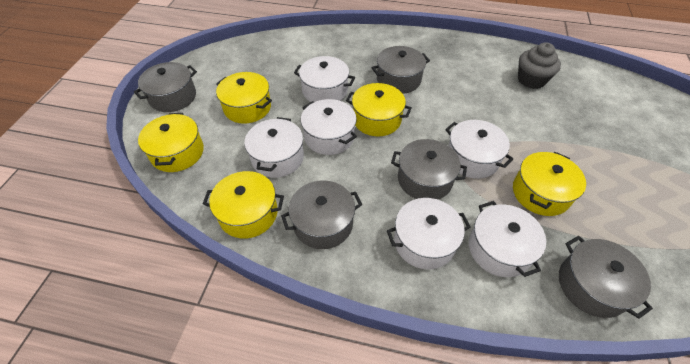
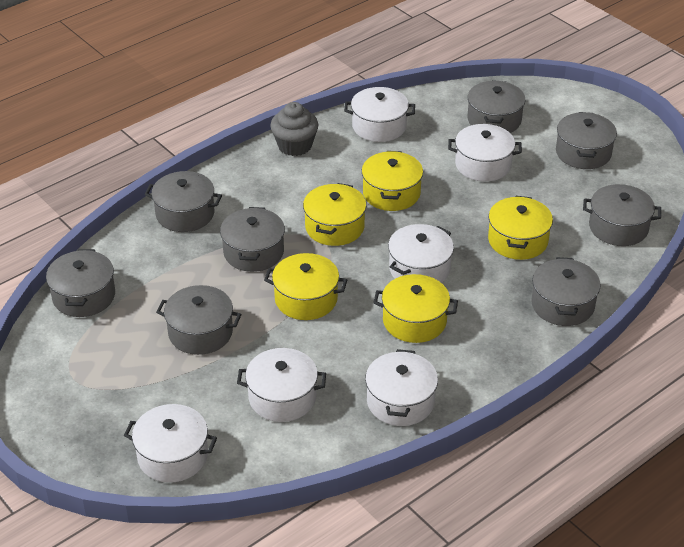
grey pot: [134,62,197,112] [281,180,362,249] [372,46,430,94] [391,139,467,199] [559,236,653,319] = 5 -> [46,249,115,317] [144,171,222,232] [156,285,241,355] [220,207,285,272] [468,80,525,133] [531,257,601,326] [556,112,617,169] [583,184,661,246] = 8

